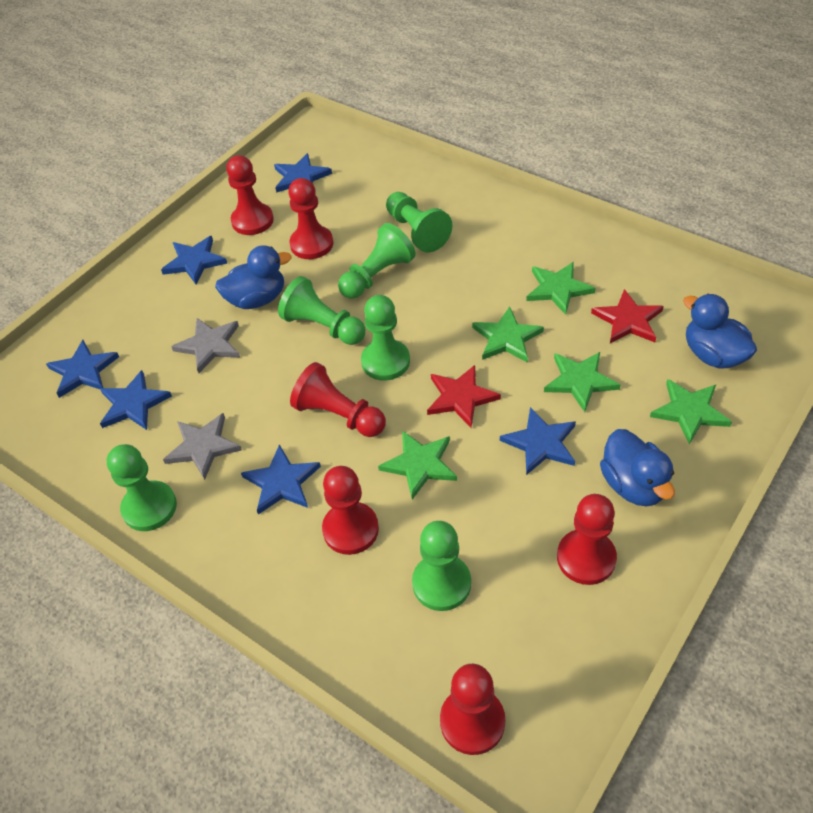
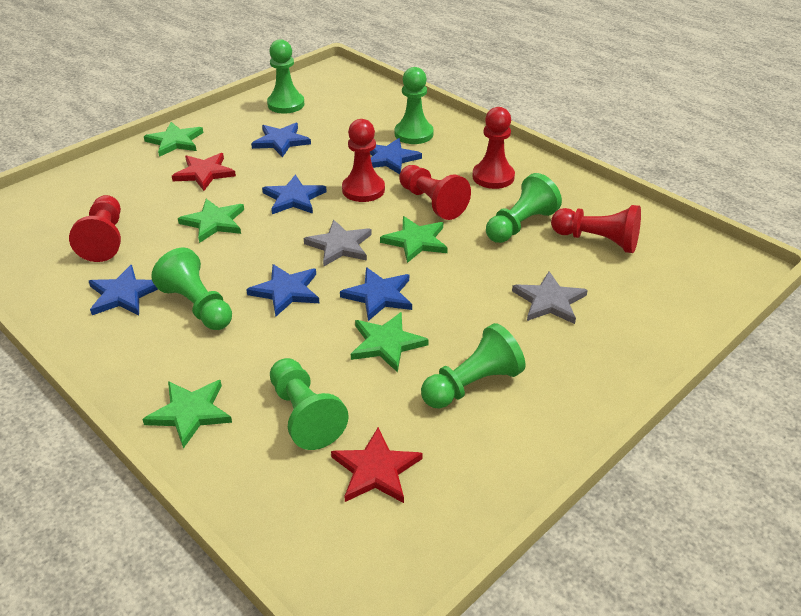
blue duck: [215,245,292,309] [600,429,675,507] [683,294,757,368] = 3 -> none = 0
red pawn: [226,155,274,235] [288,178,333,259] [290,362,386,437] [322,466,379,555] [440,664,505,755] [557,494,617,585] = 6 -> [69,195,121,262] [342,119,385,202] [399,165,471,220] [472,107,515,189] [551,205,641,253] = 5

